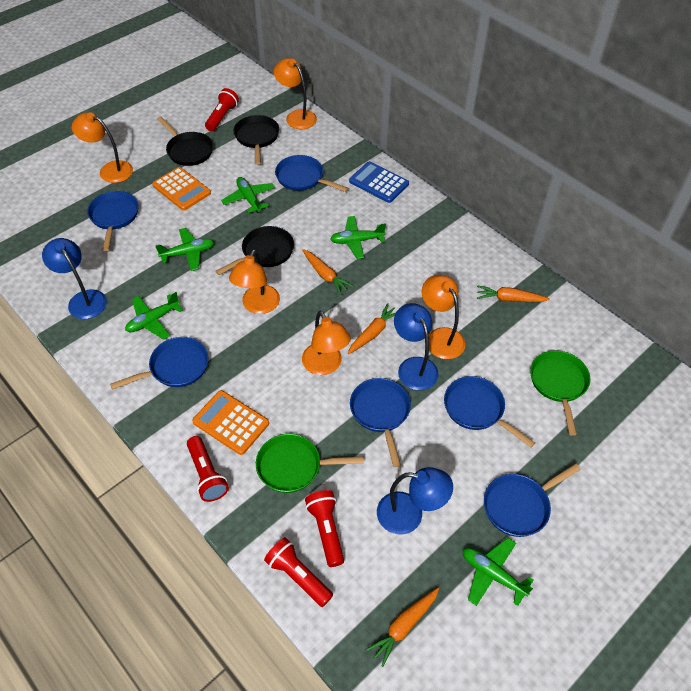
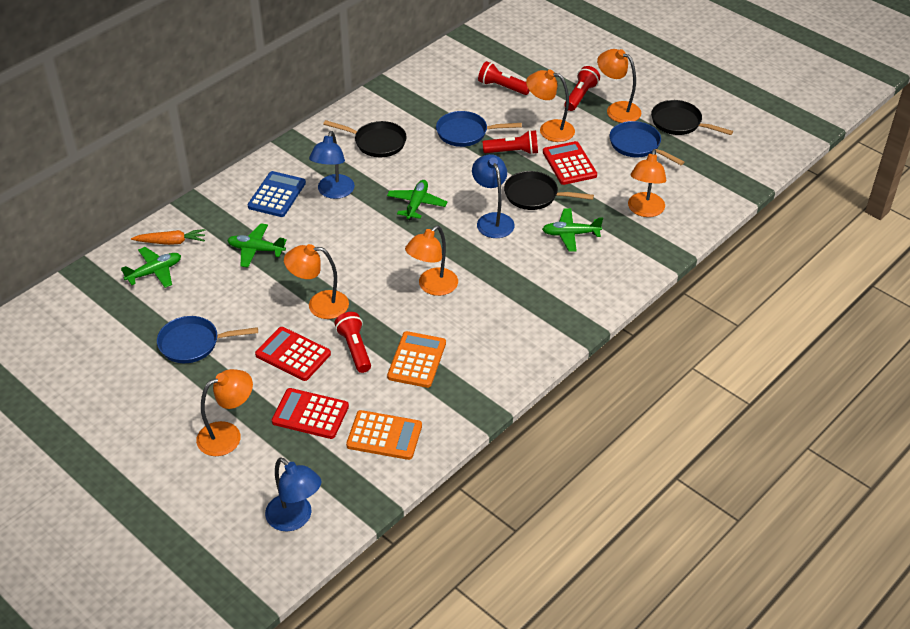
blue pan: [87,191,138,251] [110,337,208,390] [275,155,348,192] [350,378,411,467] [444,376,535,448] [484,463,581,537] = 6 -> [157,316,258,363] [436,111,522,147] [609,121,684,165] = 3
green pan: [256,434,364,493] [530,350,590,436] = 2 -> none = 0
green plane: [125,292,183,340] [155,228,214,271] [221,177,275,213] [330,216,386,259] [463,538,534,606] = 5 -> [121,247,181,288] [227,223,287,267] [387,180,447,221] [542,208,603,252] = 4
orange carrot: [302,249,353,295] [348,303,396,354] [366,588,439,667] [477,285,550,302] = 4 -> [131,229,206,245] = 1
orange lamp: [72,112,133,183] [229,249,280,314] [274,58,317,129] [302,311,351,375] [422,275,466,359] = 5 -> [196,369,253,456] [284,244,349,319] [405,226,458,296] [526,70,575,142] [597,49,642,123] [628,149,666,217] = 6
red calculator: none = 0 -> [255,327,331,381] [272,388,349,439] [543,141,597,185] = 3

